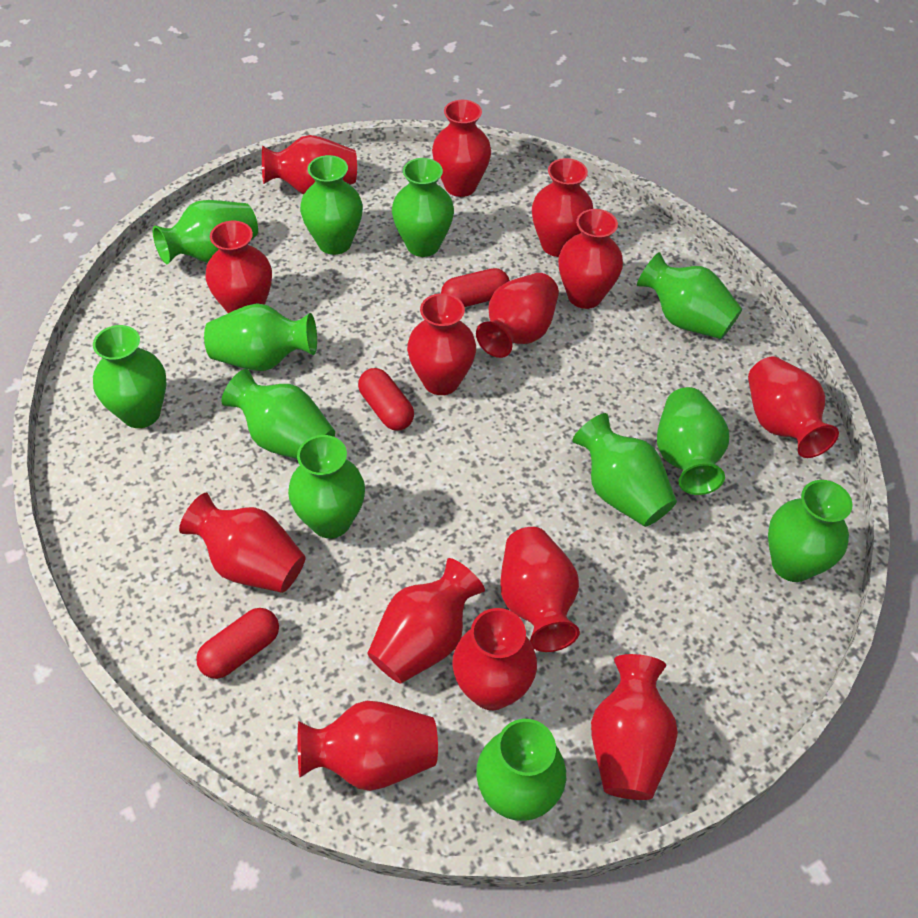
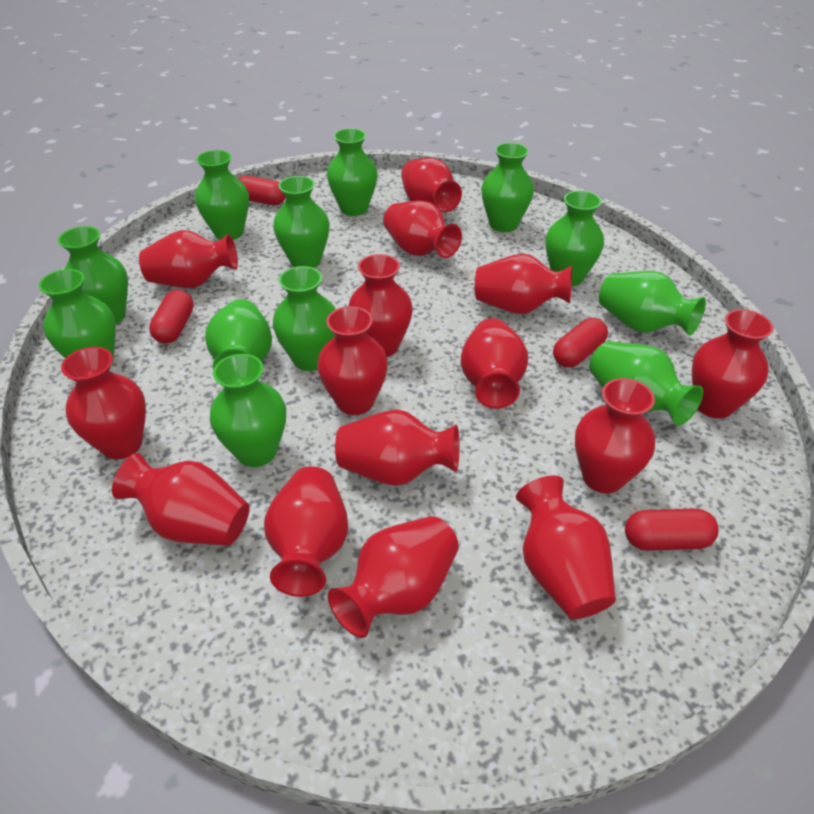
red capsule: [196,608,279,679] [358,368,414,431] [441,268,510,307] = 3 -> [149,290,194,344] [238,175,286,205] [553,318,608,367] [625,509,719,551] = 4
red vase: [179,493,306,593] [205,221,272,313] [262,135,357,194] [298,701,438,791] [367,558,485,684] [407,293,476,395] [432,100,491,197] [452,608,537,710] [476,273,559,358] [500,527,580,652] [532,158,593,257] [558,209,623,309] [591,654,678,800] [748,357,839,458] = 14 -> [61,347,146,459] [112,453,250,546] [139,230,238,288] [264,466,348,597] [317,306,388,415] [328,516,459,638] [335,409,459,486] [349,254,413,357] [383,200,462,258] [401,158,462,212] [461,318,528,409] [475,254,572,314] [516,475,616,619] [575,378,655,493] [692,309,774,419] = 15

